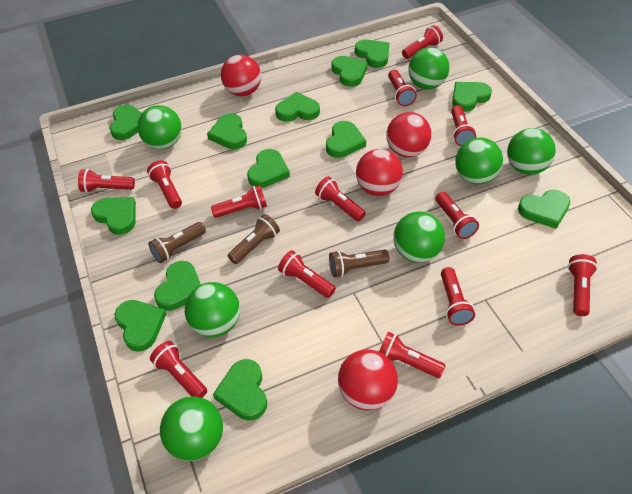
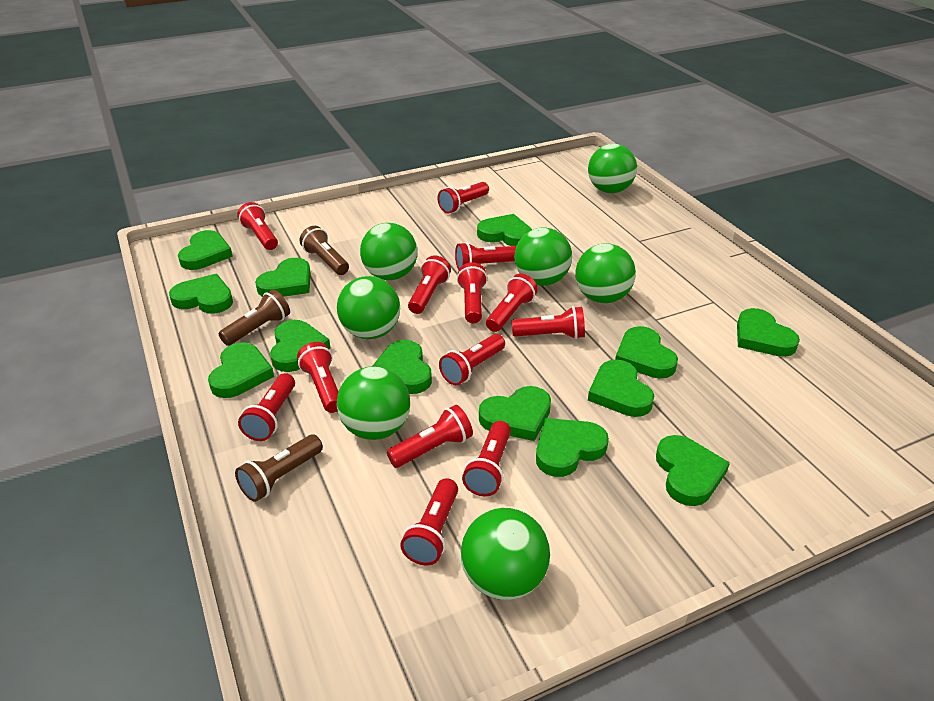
red ball: [221,55,261,96] [338,349,398,411] [356,149,403,196] [386,112,431,157] = 4 -> none = 0

